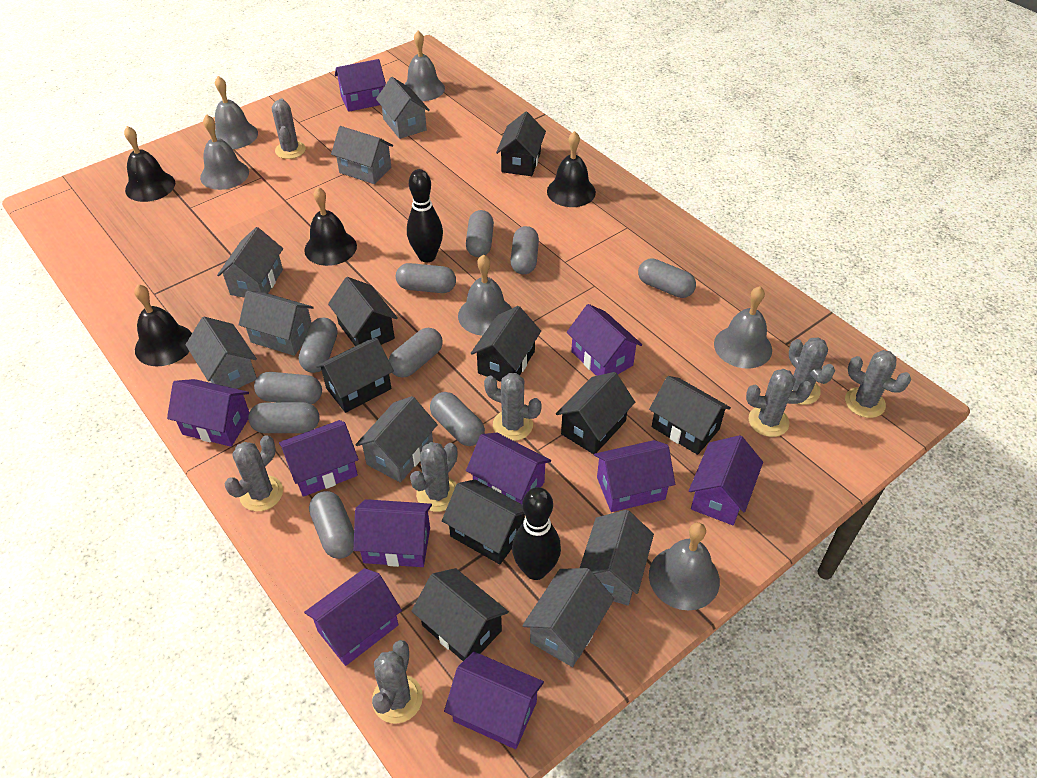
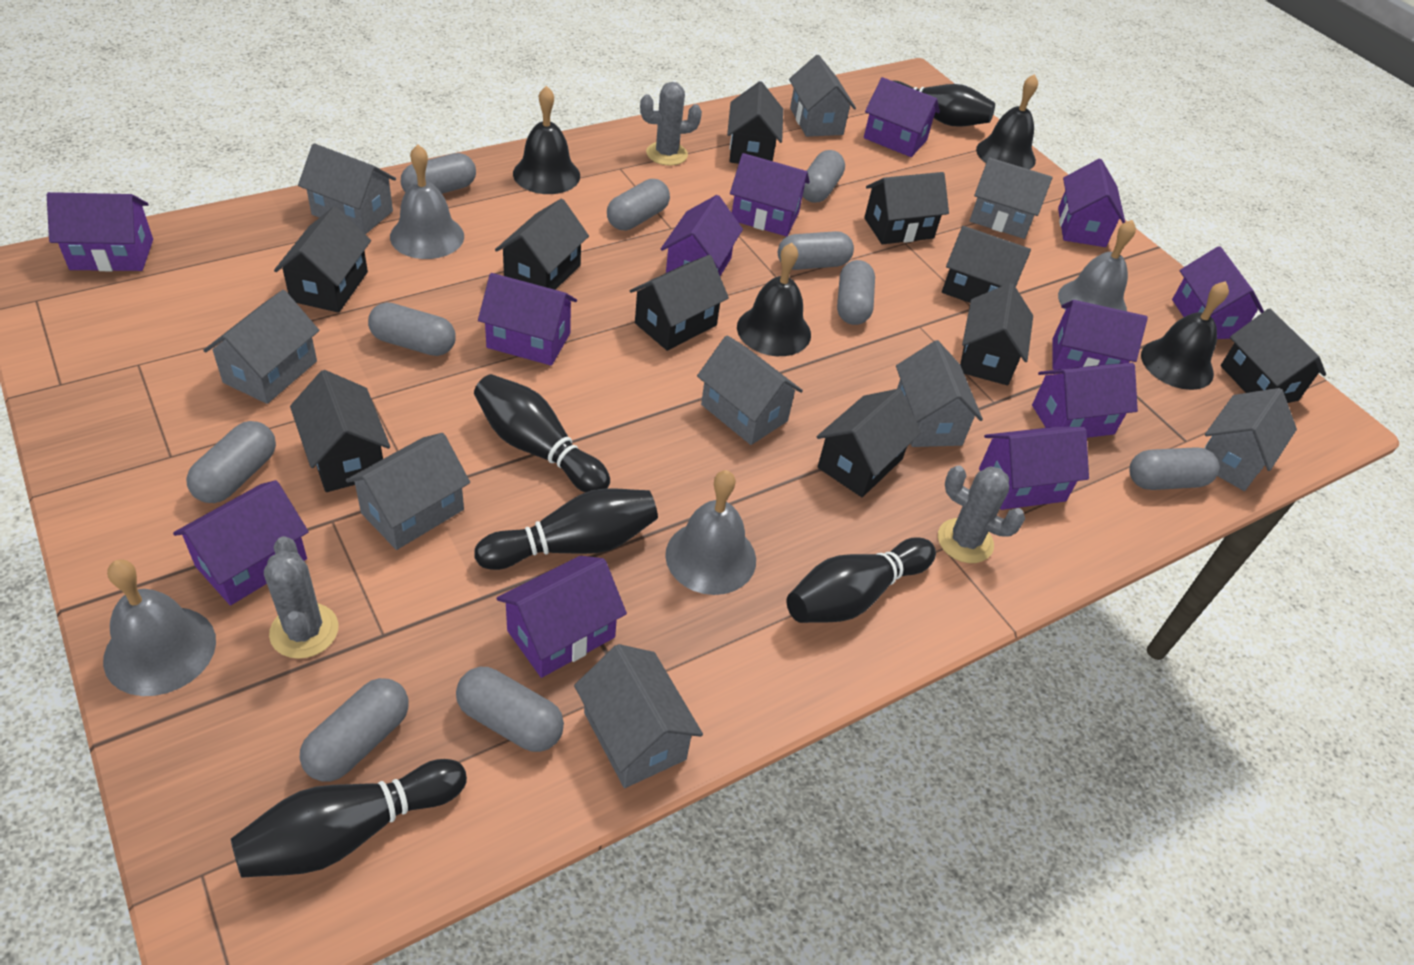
black bowling pin: [407,169,443,263] [512,487,561,580] = 2 -> [231,759,467,878] [474,374,610,493] [474,488,658,570] [787,537,936,623] [893,80,995,127] = 5
black house: [316,338,394,413] [328,277,398,346] [411,568,509,661] [442,480,525,564] [470,306,541,382] [496,112,546,176] [556,372,635,454] [649,376,731,455] = 8 -> [274,206,371,313] [290,370,390,492] [495,199,589,290] [630,255,729,351] [727,81,783,164] [816,388,922,497] [864,172,949,244] [942,226,1031,303] [960,283,1033,385] [1221,309,1326,403] = 10
grey bell: [200,114,249,190] [215,76,258,149] [405,31,445,101] [458,254,512,336] [649,522,720,610] [714,286,772,369] = 6 -> [103,560,216,696] [390,144,464,259] [665,470,756,595] [1058,220,1136,311] = 4
grey cactus: [224,435,283,511] [272,98,306,159] [372,640,423,724] [410,442,458,512] [484,373,542,441] [746,369,812,437] [789,338,835,405] [845,350,911,418] = 8 -> [264,536,339,659] [640,82,702,166] [938,465,1025,563] = 3
grey house: [186,317,257,389] [217,227,283,298] [239,291,314,356] [331,126,393,184] [355,396,438,483] [376,77,430,139] [522,568,614,667] [580,510,654,606] = 8 -> [203,290,319,404] [298,143,396,234] [346,433,470,550] [574,644,703,788] [697,335,803,445] [789,55,856,137] [896,340,983,447] [970,157,1053,239] [1205,388,1297,491] = 9
purple house: [167,379,250,447] [279,420,358,497] [304,568,402,666] [335,59,386,112] [354,499,432,567] [444,652,544,749] [466,433,551,504] [567,304,642,376] [594,440,675,512] [689,435,763,525] = 10 -> [47,192,153,271] [173,480,309,605] [478,273,577,366] [497,556,627,678] [661,195,743,276] [730,153,810,236] [864,77,940,157] [979,427,1089,510] [1032,363,1138,438] [1052,300,1148,370] [1058,159,1125,247] [1172,246,1264,339] = 12

